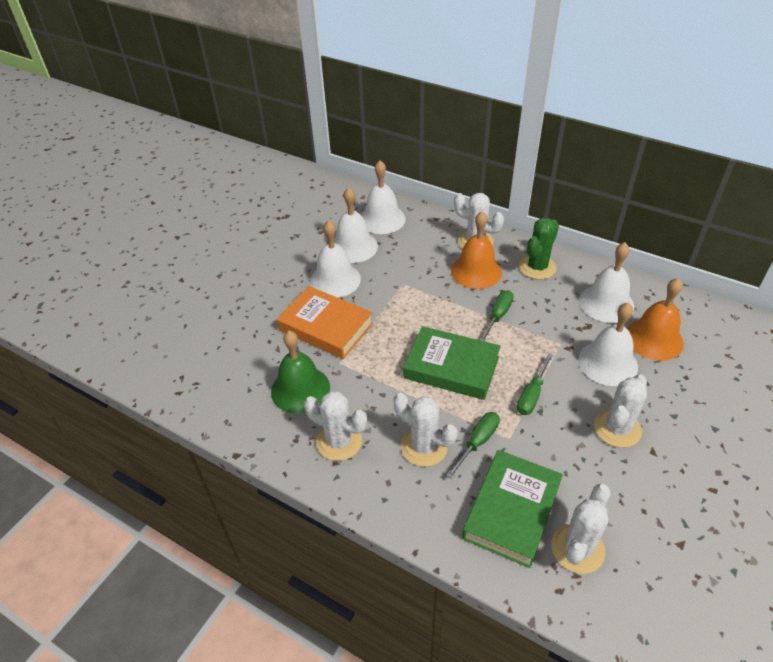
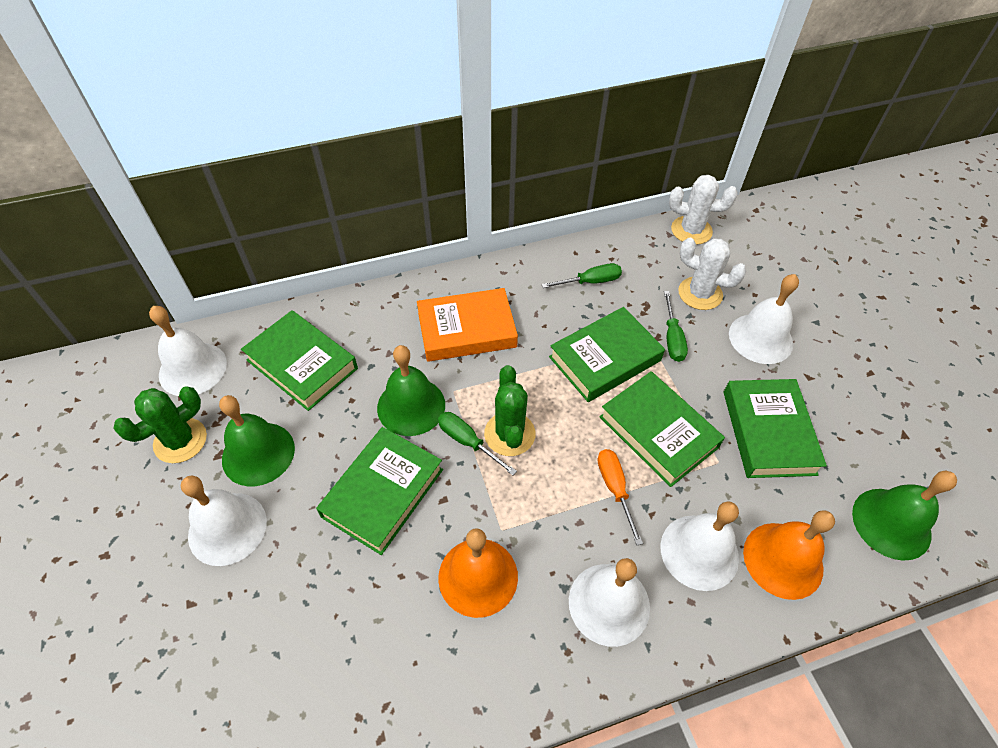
green bell: [271,331,330,414] = 1 -> [219,395,295,486] [377,345,445,436] [852,471,957,560] = 3
green book: [404,326,501,400] [462,450,563,568] = 2 -> [241,310,358,411] [316,427,443,555] [549,307,665,402] [600,371,725,487] [724,379,827,478] = 5
green cactus: [519,218,559,280] = 1 -> [113,386,207,463] [484,365,535,456] = 2
orange screwdriver: none = 0 -> [597,449,643,545] = 1
white cactus: [304,391,367,461] [393,393,458,467] [454,193,504,248] [551,484,610,574] [594,374,647,448] = 5 -> [669,175,737,245] [678,238,747,310] = 2

